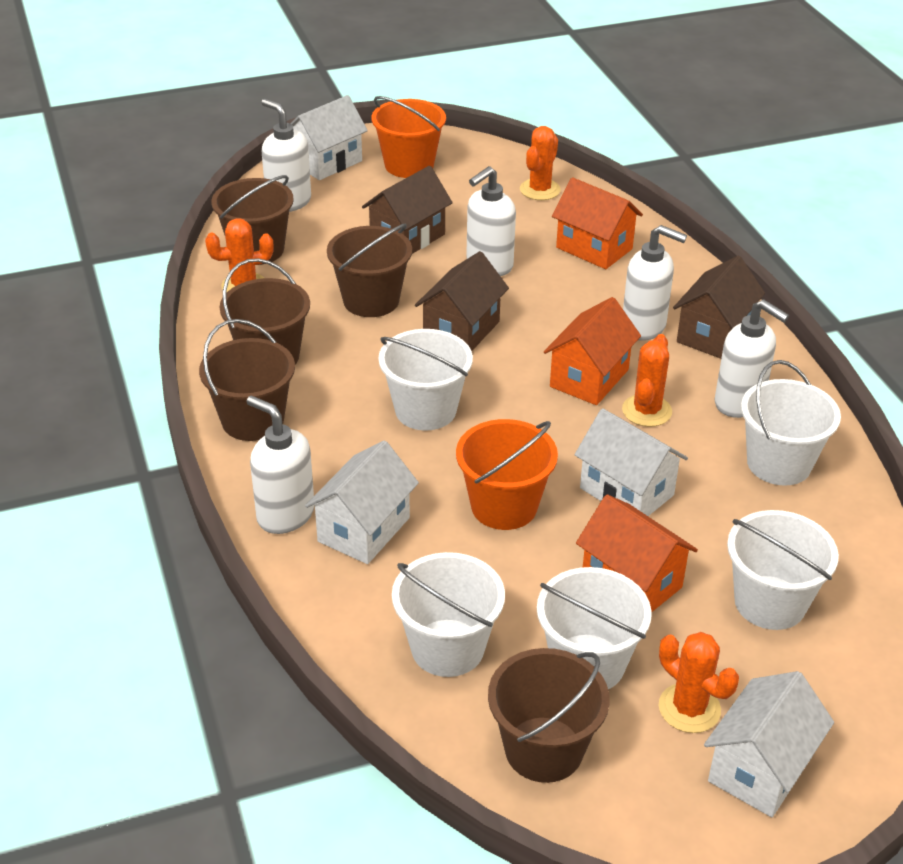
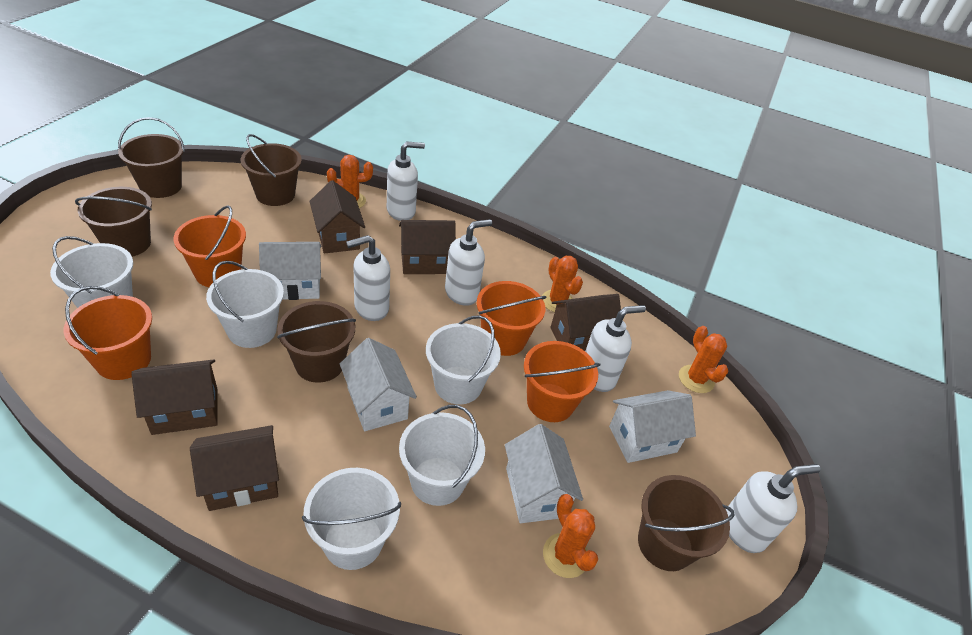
brown house: [362,166,453,254] [415,251,509,351] [673,256,765,359] = 3 -> [131,360,218,435] [190,425,279,511] [310,180,365,253] [399,220,456,274] [550,294,621,351] = 5
orange bucket: [372,96,446,178] [456,419,558,530] = 2 -> [63,286,152,380] [173,205,246,287] [477,281,547,356] [524,341,600,422] = 4
orange house: [544,297,641,405] [552,177,643,269] [576,494,698,613] = 3 -> none = 0

